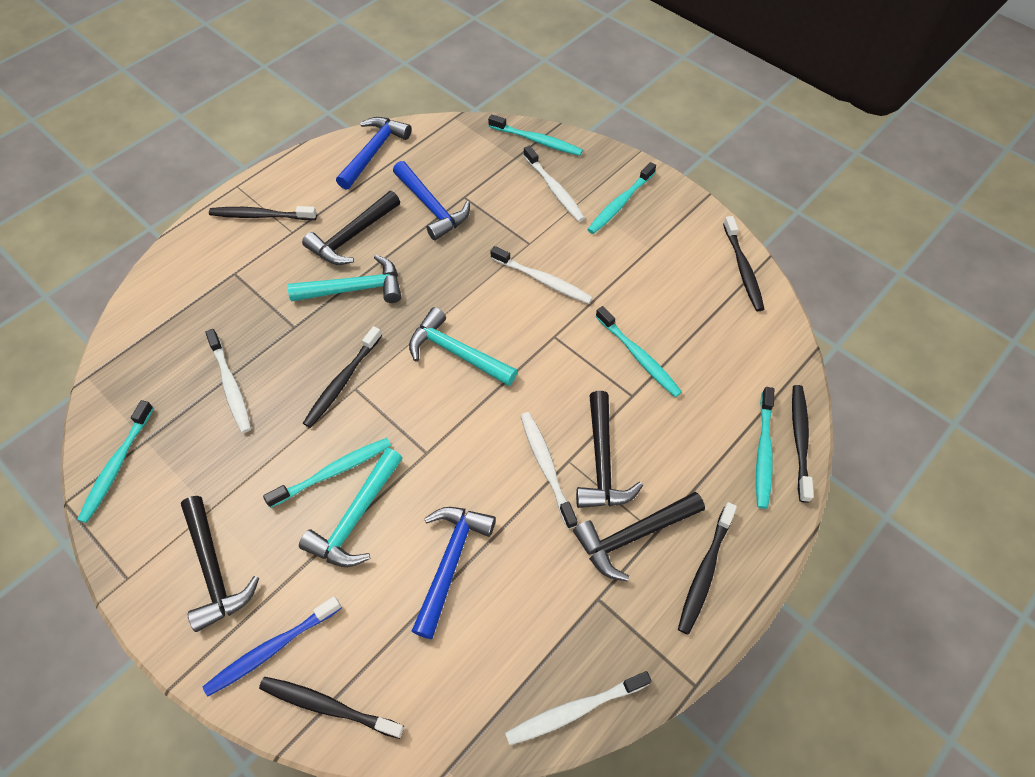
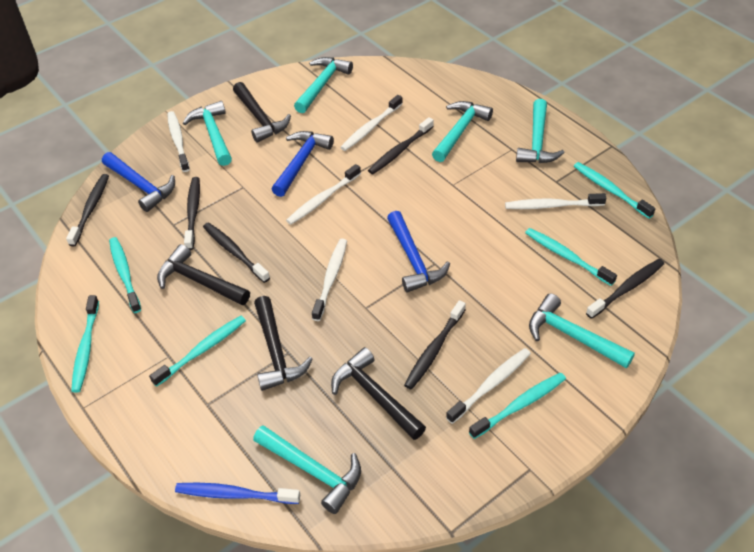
turquoise hammer: [288,255,401,303] [299,448,403,567] [409,307,518,386] = 3 -> [183,101,232,166] [253,425,361,514] [294,57,353,113] [432,101,493,162] [516,99,565,163] [529,293,635,368] = 6
white toothbrush: [205,329,251,433] [490,246,593,304] [505,671,652,745] [520,412,578,529] [523,146,585,222] = 5 -> [167,111,190,172] [286,164,361,225] [312,239,347,321] [340,95,403,151] [446,348,531,424] [505,193,606,209] = 6

